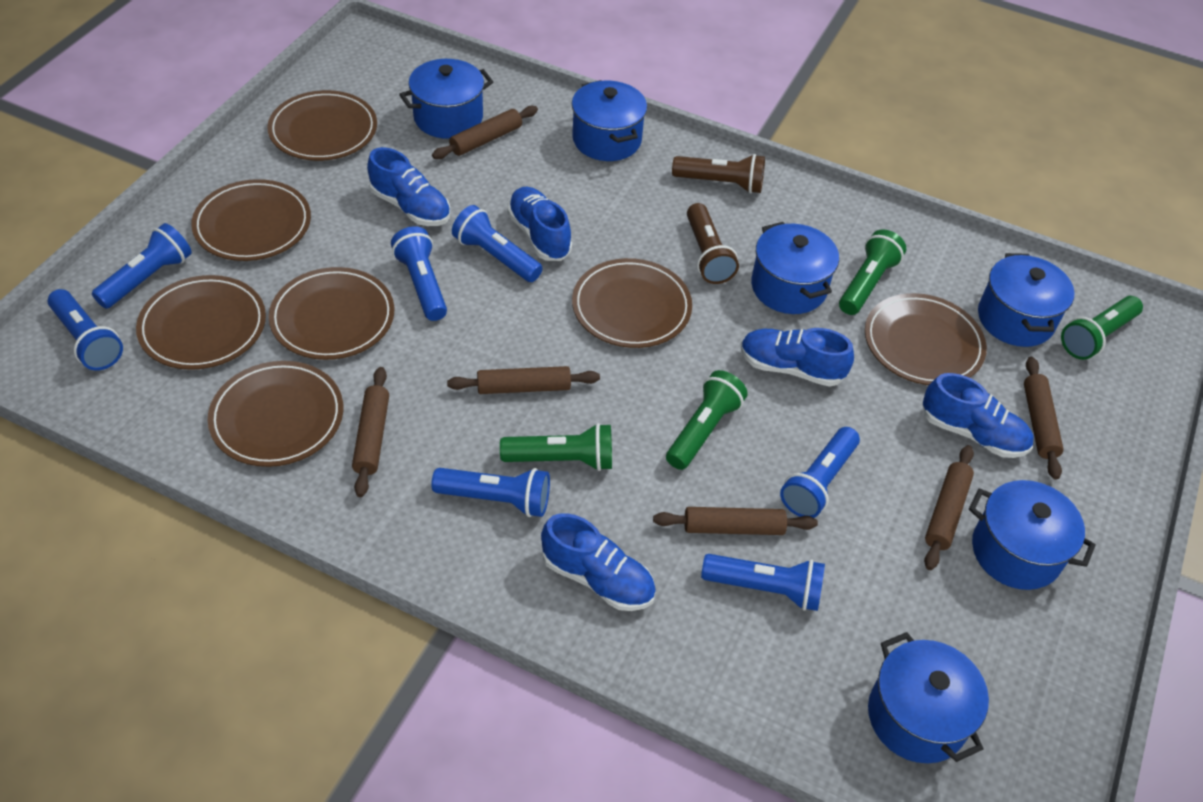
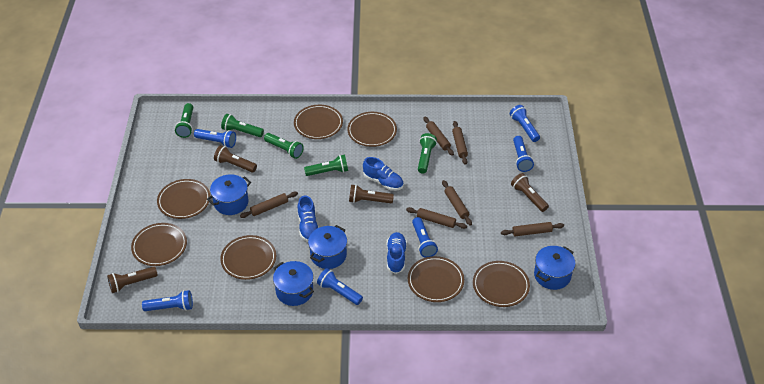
blue flashlight: [48,289,123,371] [92,223,192,309] [391,226,447,321] [431,468,550,517] [452,205,543,282] [701,554,825,611] [780,427,860,518] = 7 -> [142,290,193,311] [194,129,236,148] [317,268,363,305] [412,217,438,258] [510,105,540,142] [513,136,534,172] = 6
blue pot: [399,59,493,139] [572,80,647,161] [751,222,839,314] [868,632,989,763] [969,480,1096,590] [978,253,1074,347] = 6 -> [207,174,251,215] [273,261,314,306] [308,225,347,269] [534,246,575,290] = 4
blue shoe: [367,147,451,226] [507,187,572,261] [541,513,656,611] [741,328,854,387] [923,373,1033,458] = 5 -> [297,195,319,242] [363,157,404,191] [387,232,407,274] = 3
brown flashlight: [672,154,765,194] [687,203,739,284] = 2 -> [107,267,158,293] [214,145,257,172] [349,185,394,203] [511,173,549,212] = 4
green flashlight: [500,423,612,471] [666,370,748,470] [839,230,906,315] [1061,296,1143,360] = 4 -> [175,103,193,138] [221,114,264,137] [264,133,304,159] [304,155,348,176] [418,133,437,173] = 5

